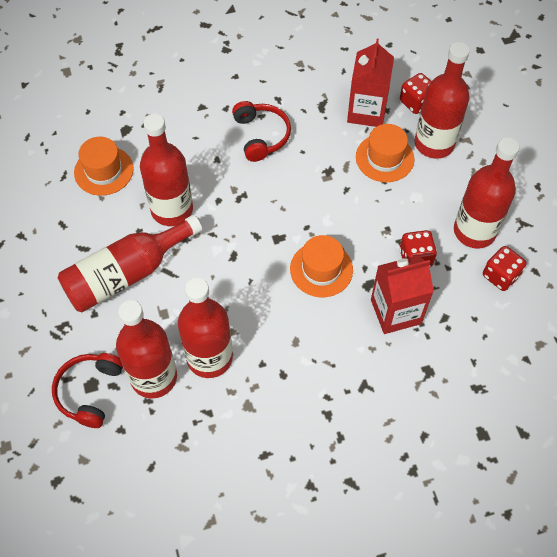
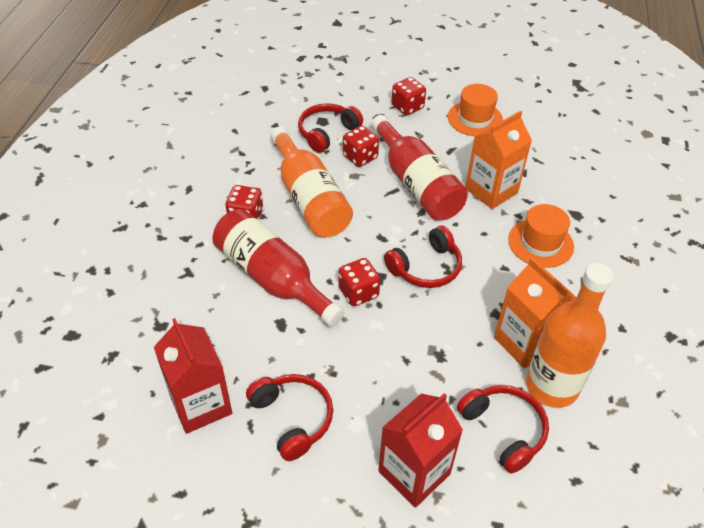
orange bottle: none = 0 -> [271,126,353,237] [526,263,614,408] = 2
orange carton: none = 0 -> [465,111,532,209] [494,258,576,369] = 2
orange hat: [74,137,134,196] [290,235,353,297] [356,124,414,182] = 3 -> [448,84,503,136] [508,204,574,268] = 2
red bottle: [58,215,202,312] [116,300,177,399] [140,114,193,226] [178,278,233,378] [414,42,470,158] [454,137,519,248] = 6 -> [212,209,344,327] [371,115,468,221] = 2
red dice: [399,230,437,267] [400,73,432,114] [483,246,527,291] = 3 -> [225,185,263,220] [339,258,380,306] [343,126,379,167] [391,77,426,115] = 4
red headphones: [52,353,123,428] [232,101,291,162] = 2 -> [246,374,333,461] [298,103,363,153] [384,226,462,288] [457,385,549,474] = 4

